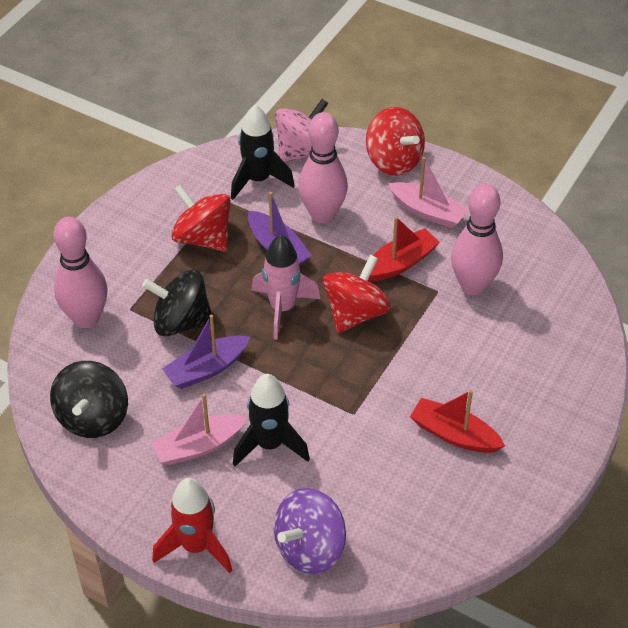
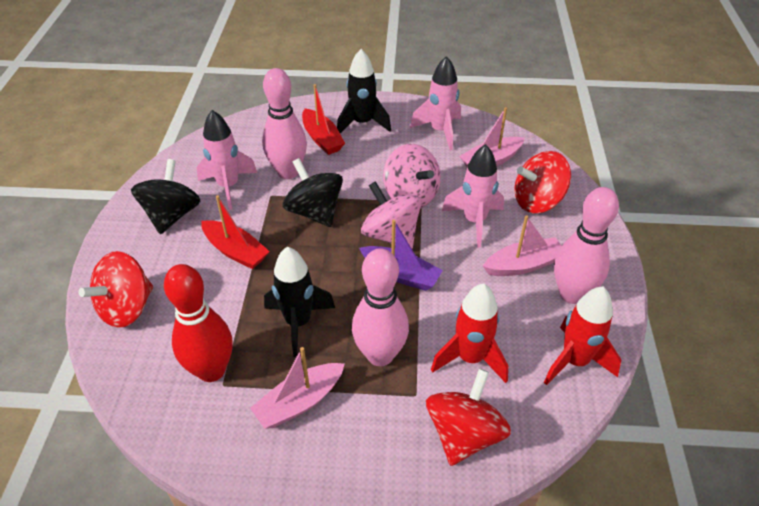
pink boat: [151,394,247,465] [388,157,469,228] = 2 -> [250,347,345,429] [459,107,525,167] [483,215,562,276] = 3
pink rocket: [251,234,321,340] = 1 -> [197,110,257,210] [410,56,461,150] [442,144,504,248] = 3
pink spinning top: [275,99,328,163] = 1 -> [361,181,422,249] [383,144,441,208] = 2
purple boat: [162,315,250,389] [248,192,312,265] = 2 -> [359,220,443,291] = 1
purple spinning top: [274,488,346,574] = 1 -> none = 0
red bowling pin: none = 0 -> [164,264,233,382] = 1
red rocket: [152,478,232,573] = 1 -> [431,283,508,383] [544,287,621,385] = 2

